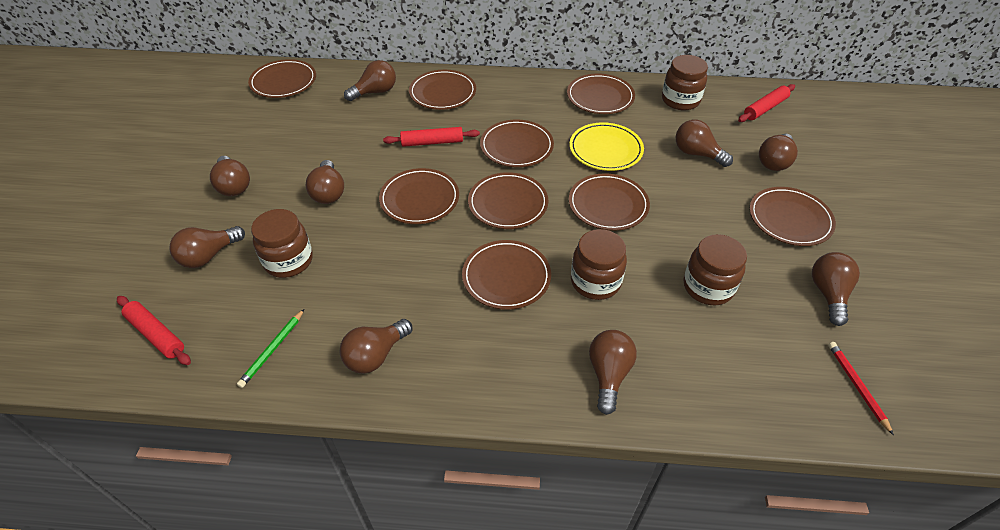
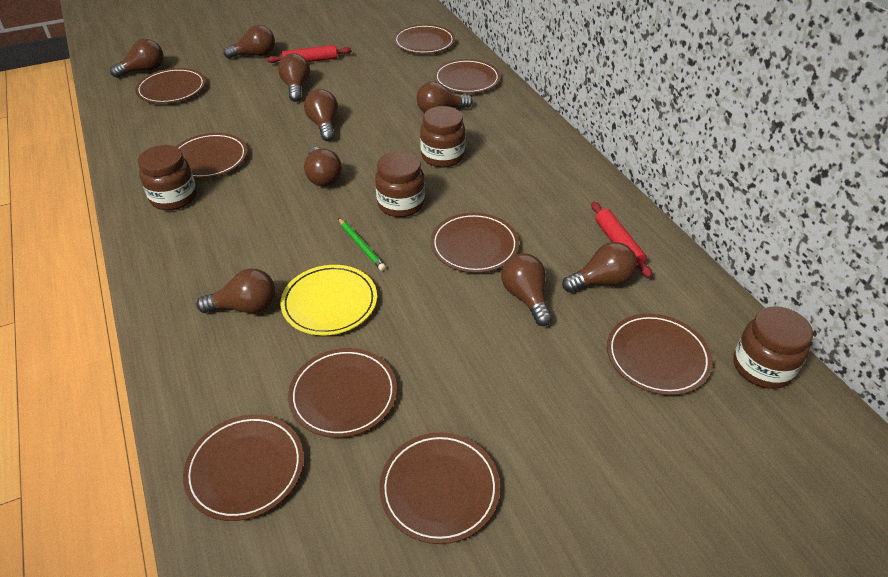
red pencil: [828,342,894,435] = 1 -> none = 0
red rolling pin: [117,296,191,365] [383,127,480,147] [738,84,795,122] = 3 -> [267,45,351,63] [591,202,652,278] = 2

